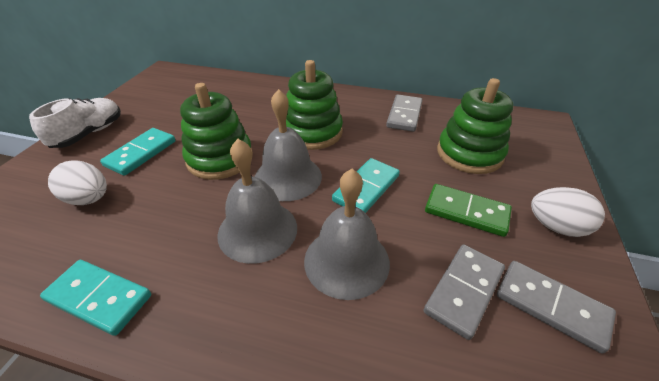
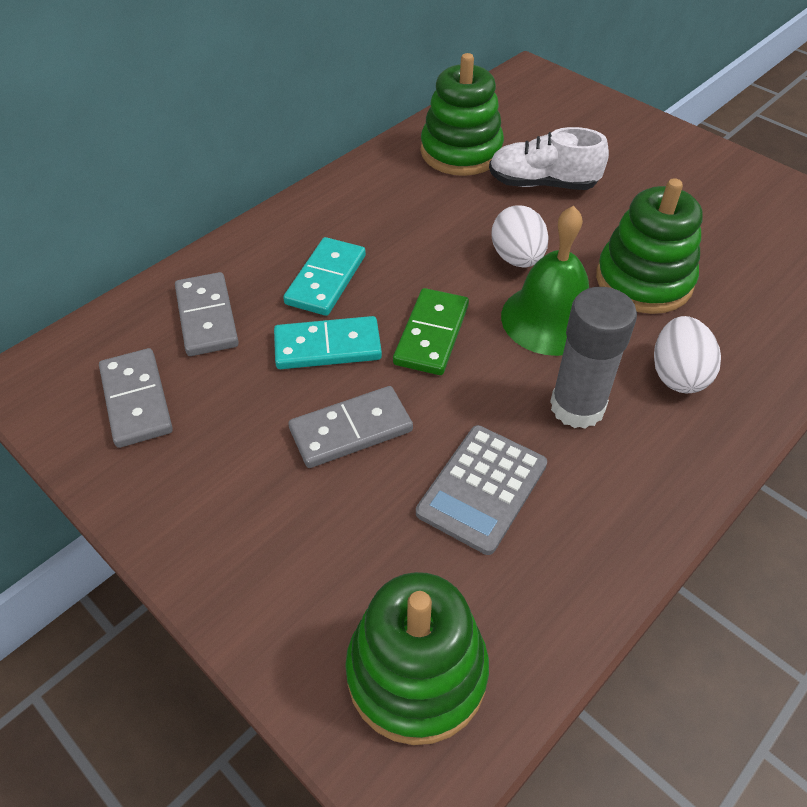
green bell: none = 0 -> [501,206,589,356] = 1
grey bell: [217,139,297,264] [255,89,322,201] [304,169,390,300] = 3 -> none = 0
grey calculator: none = 0 -> [416,425,547,555] = 1
grey glue stick: none = 0 -> [550,287,637,429] = 1
turquoise domino: [40,260,151,336] [100,128,176,176] [332,158,400,213] = 3 -> [274,316,382,369] [283,237,366,316] = 2

